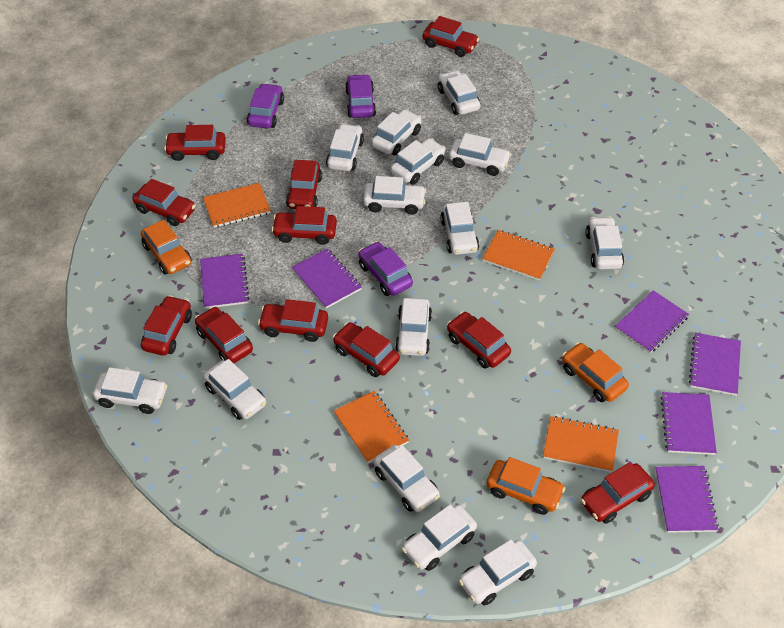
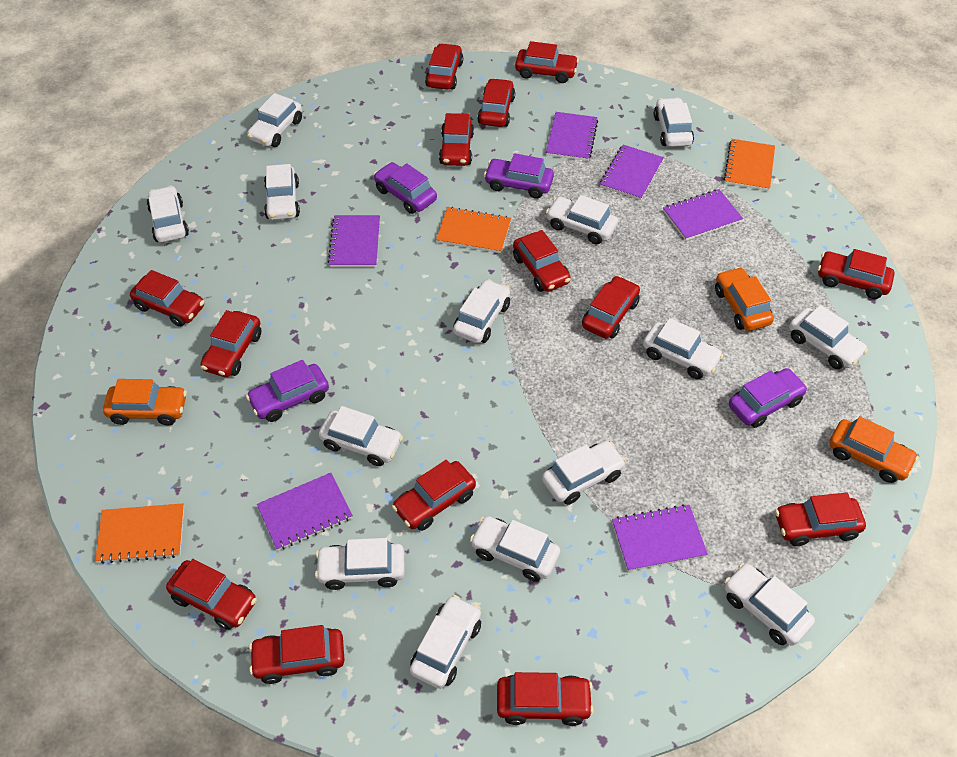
orange notebook: [203,183,271,228] [334,391,409,463] [482,230,555,281] [543,416,619,472] = 4 -> [95,503,184,564] [436,207,511,253] [724,139,775,191] = 3
purple car: [247,83,284,128] [345,74,376,118] [358,241,413,296] = 3 -> [246,360,329,422] [374,162,437,214] [484,153,554,199] [729,368,808,428] = 4
red car: [133,179,196,226] [141,295,192,356] [164,125,226,161] [195,306,253,363] [258,299,328,342] [272,206,337,245] [286,160,322,209] [333,322,400,377] [423,16,479,57] [447,311,511,369] [581,462,655,524] = 11 -> [130,270,204,327] [166,559,257,630] [201,310,261,377] [249,625,344,684] [392,460,476,531] [425,43,463,90] [439,113,474,166] [477,78,515,127] [497,672,594,726] [513,230,571,292] [515,41,579,83] [582,276,640,339] [775,492,866,546] [818,249,894,299] = 14

